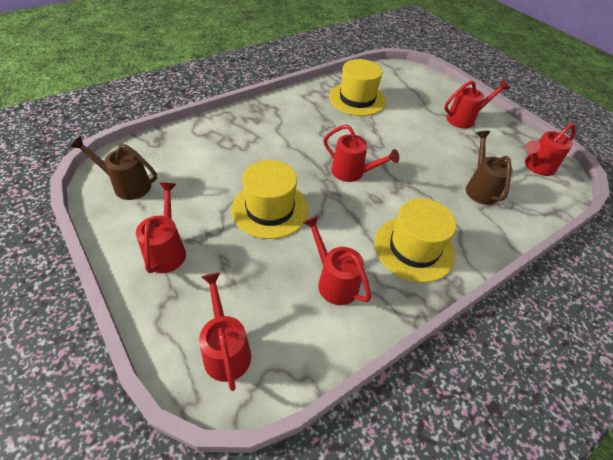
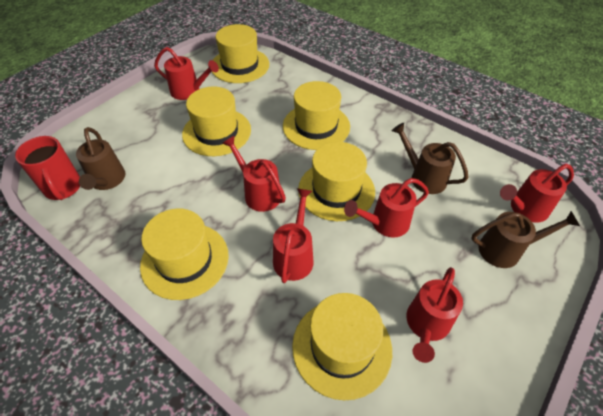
brown watering can: [71,136,157,200] [466,131,513,205] = 2 -> [76,127,126,190] [392,123,469,194] [471,211,580,268] = 3
red mug: none = 0 -> [15,136,80,200] = 1
yellow hat: [231,160,308,239] [329,59,386,116] [374,198,457,283] = 3 -> [140,208,229,300] [182,87,251,156] [211,24,269,83] [283,81,350,150] [292,293,392,400] [298,142,375,221] = 6

